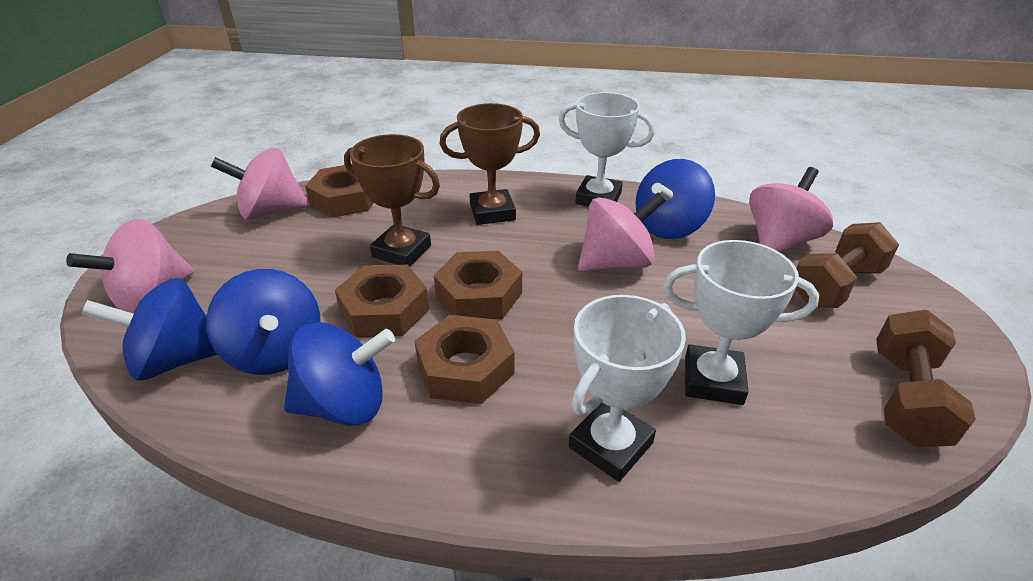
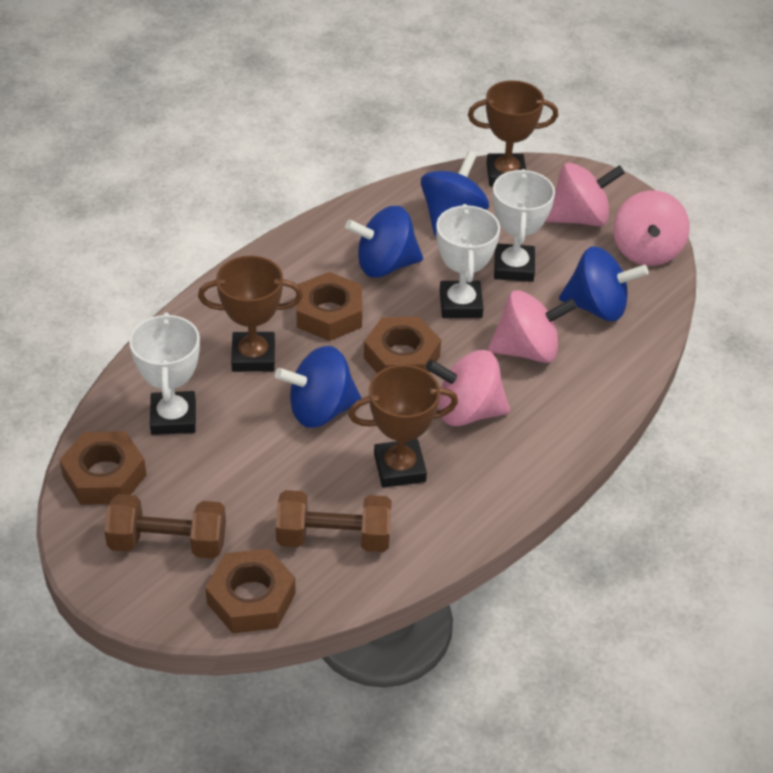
brown trophy: [344,134,440,267] [440,103,540,225] = 2 -> [198,256,303,372] [348,365,458,488] [468,80,558,186] = 3

